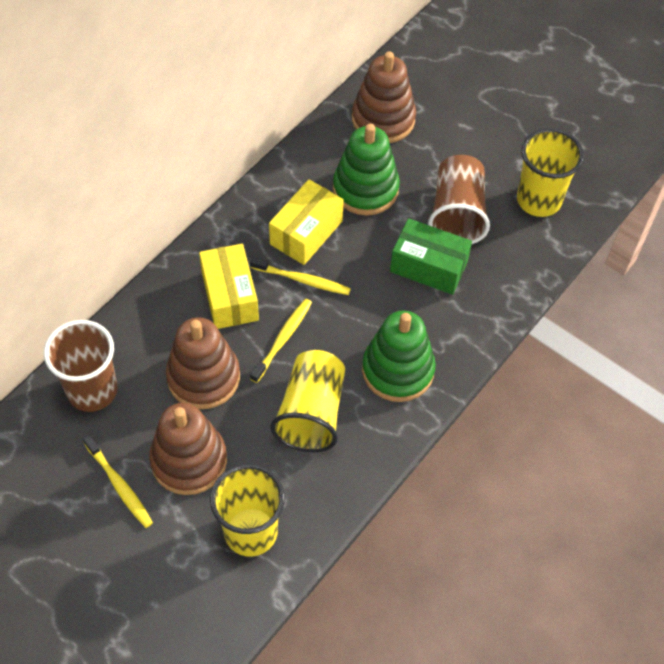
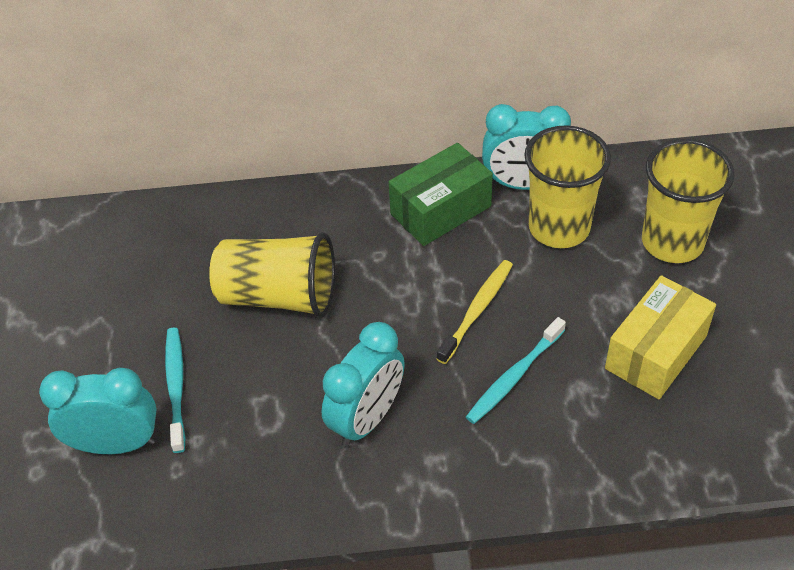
brown cup: [44,320,118,412] [428,155,490,244] = 2 -> none = 0
brown stacking toy: [150,403,227,495] [166,317,240,409] [352,52,416,143] = 3 -> none = 0
green stacking toy: [333,124,400,216] [362,311,436,402] = 2 -> none = 0
turquoise clock: none = 0 -> [39,368,157,454] [322,322,405,447] [482,104,571,190] = 3
turquoise toothbrush: none = 0 -> [165,328,185,453] [466,317,566,424] = 2
yellow box: [199,244,259,329] [269,179,344,265] = 2 -> [605,275,716,399] = 1
yellow toothbrush: [83,435,153,528] [250,257,351,295] [250,299,312,383] = 3 -> [437,260,513,364] = 1

